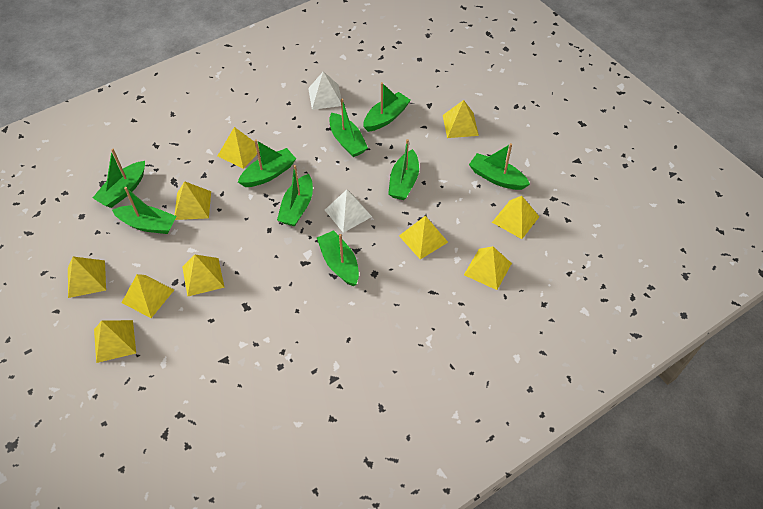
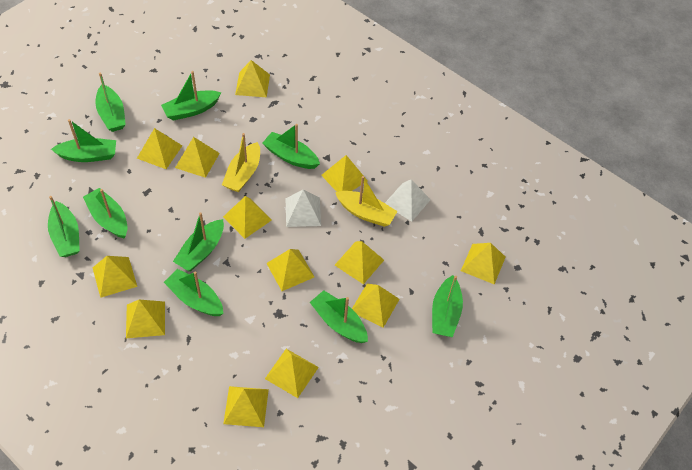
green boat: [93,149,145,208] [112,187,177,234] [238,140,296,187] [277,165,313,226] [317,230,359,286] [329,99,368,157] [363,82,411,132] [388,139,419,200] [469,143,530,190] = 9 -> [48,196,80,257] [51,119,116,162] [83,188,128,239] [95,73,126,132] [161,71,222,121] [164,269,223,316] [173,212,224,271] [262,124,320,169] [310,290,368,343] [432,275,463,337] = 10
yellow boat: none = 0 -> [222,133,260,192] [335,176,398,227] = 2
yellow pyramid: [68,257,106,298] [94,320,136,363] [122,274,174,318] [175,181,211,220] [182,255,225,296] [218,127,260,169] [399,216,448,259] [443,100,479,138] [464,246,512,290] [492,196,540,239] = 10 -> [93,256,137,298] [126,300,165,338] [137,128,182,169] [175,137,220,178] [223,196,272,239] [223,386,269,427] [235,60,270,97] [265,349,319,398] [266,249,314,291] [321,155,368,192] [335,241,384,284] [352,284,400,328] [461,243,505,284] = 13

